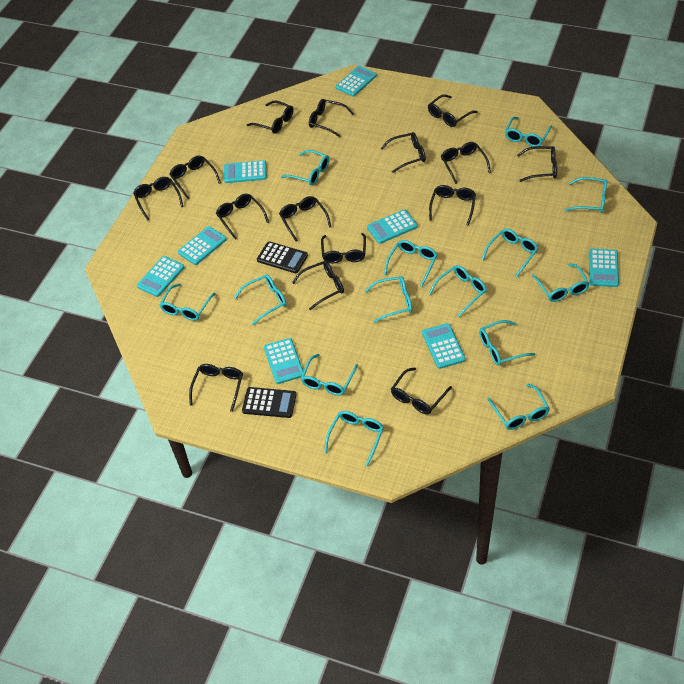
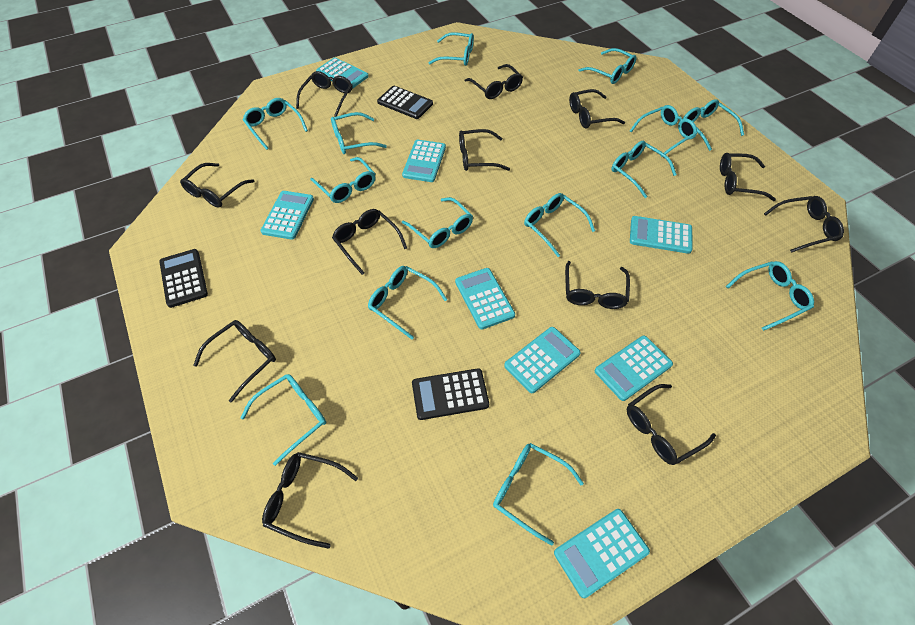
black calculator: [242,387,297,418] [257,241,308,273] = 2 -> [159,249,208,308] [377,86,433,119] [412,368,489,420] = 3
black glasses: [133,177,184,221] [170,156,221,199] [189,364,243,412] [216,194,269,240] [247,101,293,134] [279,196,331,242] [292,261,344,310] [309,99,354,137] [321,233,366,263] [380,132,426,173] [391,367,452,414] [428,94,477,127] [429,185,476,226] [441,142,491,184] [517,146,557,182] = 15 -> [180,163,254,208] [193,320,276,403] [262,452,358,549] [296,71,352,117] [332,209,407,275] [459,129,510,171] [465,64,523,99] [565,261,630,309] [569,89,625,129] [627,384,716,465] [720,153,776,201] [764,196,844,253] = 12

